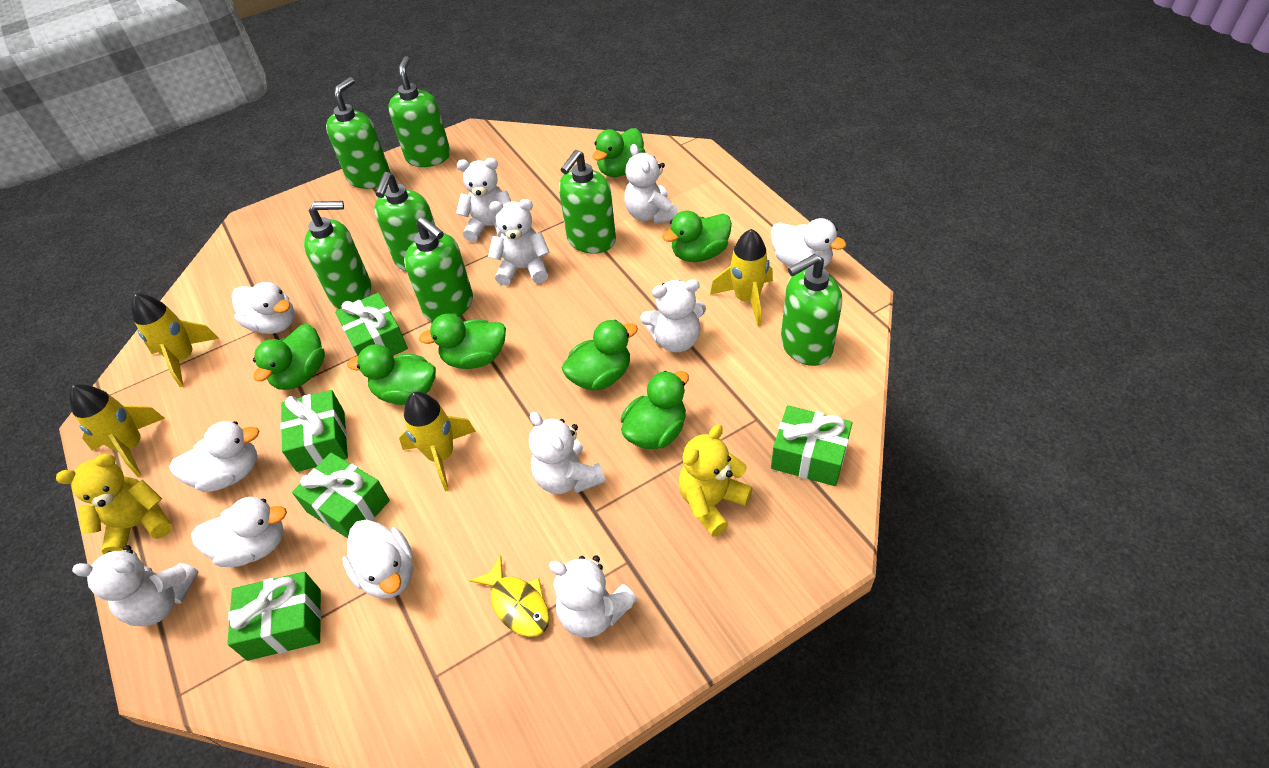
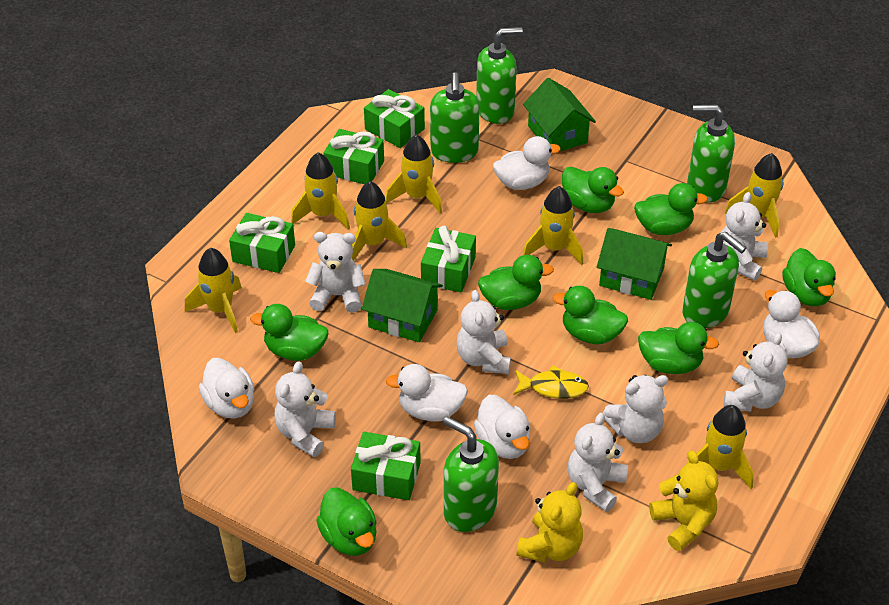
green duck: [253,324,325,390] [347,344,436,405] [419,314,506,369] [562,320,638,390] [593,128,646,177] [621,371,689,449] [662,210,732,262] = 7 -> [250,304,328,361] [316,487,377,556] [478,255,554,310] [553,286,628,344] [562,166,624,213] [634,183,708,235] [638,322,719,374] [782,248,836,306] = 8
green house: none = 0 -> [362,269,443,342] [523,78,596,152] [597,228,672,300] = 3
green soap dispenser: [304,201,371,309] [326,77,391,189] [374,172,436,271] [388,56,450,167] [404,217,473,322] [559,150,616,254] [781,254,842,366] = 7 -> [430,72,480,163] [443,416,499,532] [476,27,523,124] [682,232,746,328] [687,105,735,202] = 5
yellow rocket: [69,384,165,477] [131,294,219,387] [399,392,476,492] [710,229,773,326] = 4 -> [185,248,242,333] [291,152,350,230] [351,181,407,261] [386,134,442,214] [523,186,583,265] [686,405,754,489] [725,153,783,238] = 7

